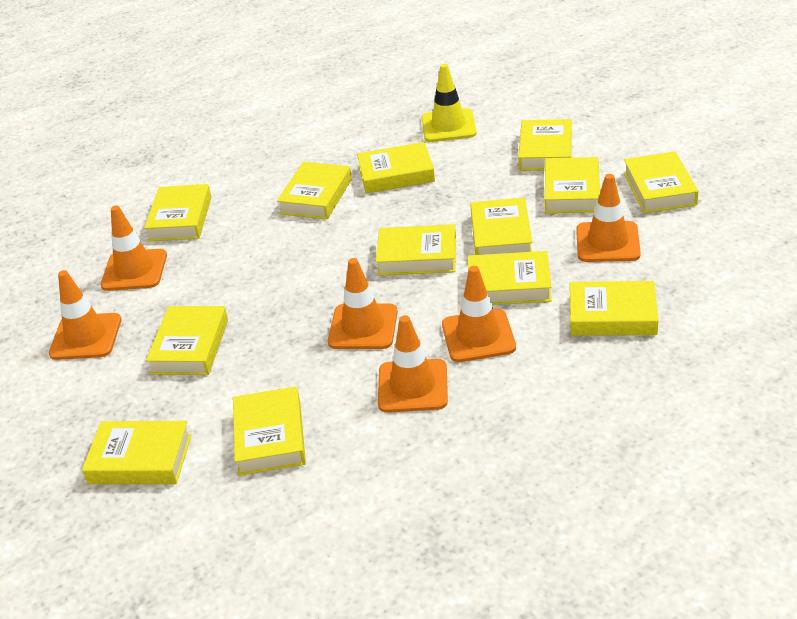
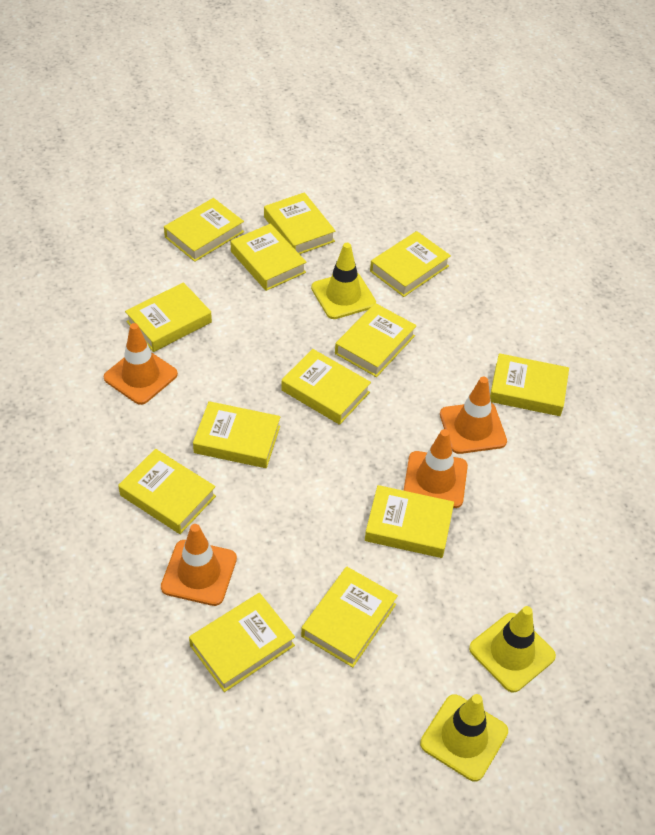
orange traffic cone: [49,270,122,360] [101,205,167,291] [328,258,398,349] [378,315,448,413] [442,266,516,362] [576,174,641,262] = 6 -> [104,323,178,405] [161,524,237,606] [403,429,468,508] [440,377,507,454] = 4
yellow traffic cone: [422,64,477,142] = 1 -> [311,243,376,319] [420,694,508,781] [469,606,556,693] = 3

